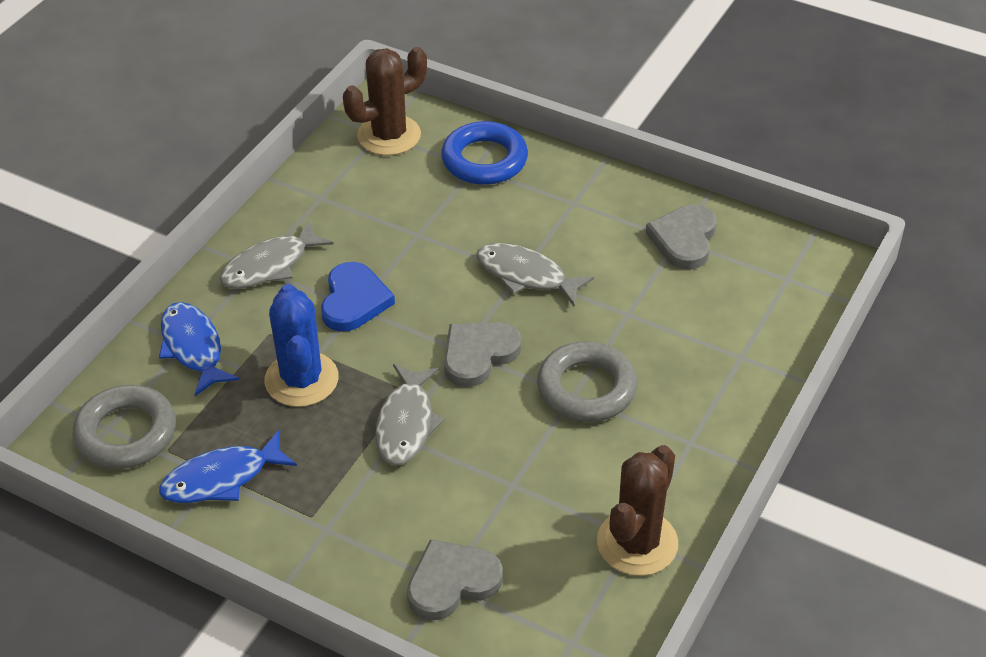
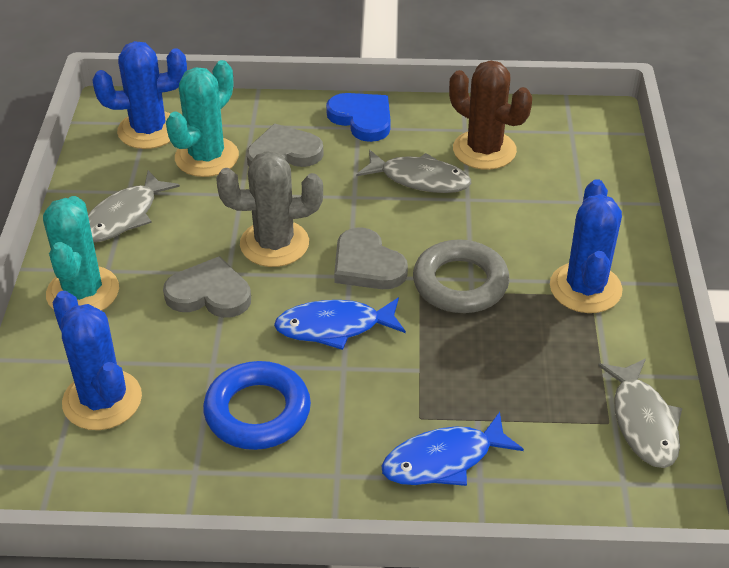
blue cactus: [264,284,339,407] = 1 -> [52,291,142,430] [92,41,187,149] [550,179,623,313] = 3
brown cactus: [343,47,427,156] [597,445,678,576] = 2 -> [449,60,532,170] = 1
grey cactus: none = 0 -> [216,151,323,267] = 1
grey ring: [72,385,176,469] [537,341,637,422] = 2 -> [413,240,509,313] = 1
turquoise cactus: none = 0 -> [43,196,119,311] [166,60,239,177] = 2

